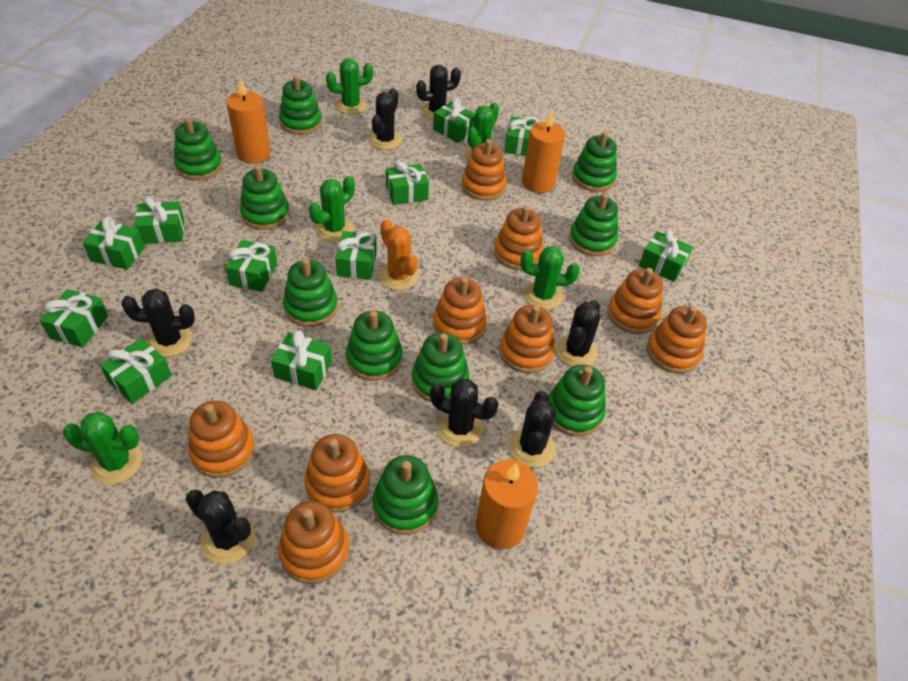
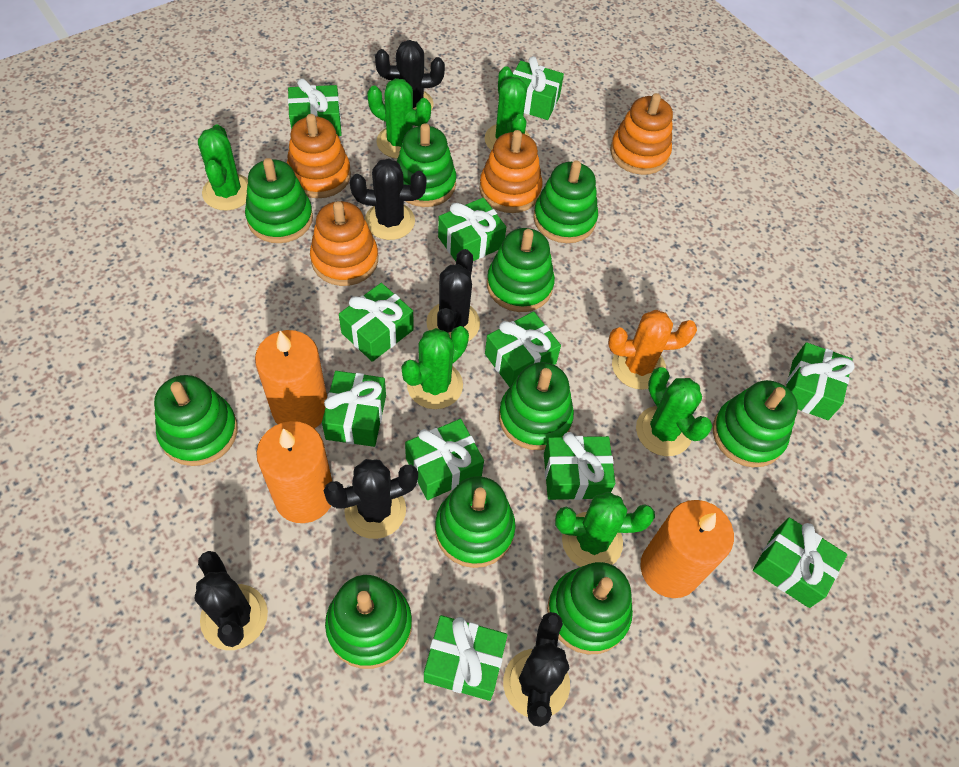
black cactus: [121,289,195,357] [186,489,255,564] [369,88,402,150] [416,65,461,120] [430,379,499,447] [509,391,556,468] [556,300,600,366] = 7 -> [195,551,268,650] [324,459,418,539] [350,158,427,240] [375,40,445,110] [426,249,480,341] [503,612,570,727] = 6
green cactus: [63,412,143,484] [309,176,355,242] [326,58,373,114] [464,103,499,159] [520,246,580,310] = 5 -> [198,125,248,210] [367,78,431,159] [401,326,469,409] [484,66,530,150] [555,492,655,567] [636,367,712,456] = 6
orange stacking toy: [188,401,255,478] [278,501,349,584] [304,434,370,513] [433,277,487,345] [461,139,507,201] [494,205,543,270] [499,305,555,373] [607,268,663,334] [647,306,707,373] = 9 -> [287,114,351,198] [310,201,378,286] [479,130,543,213] [610,93,673,175] = 4

